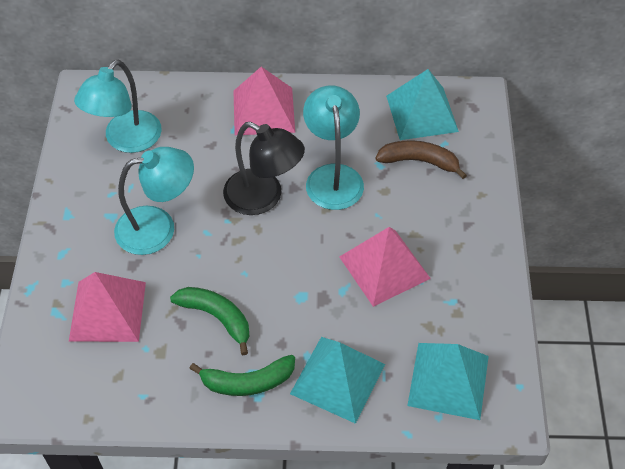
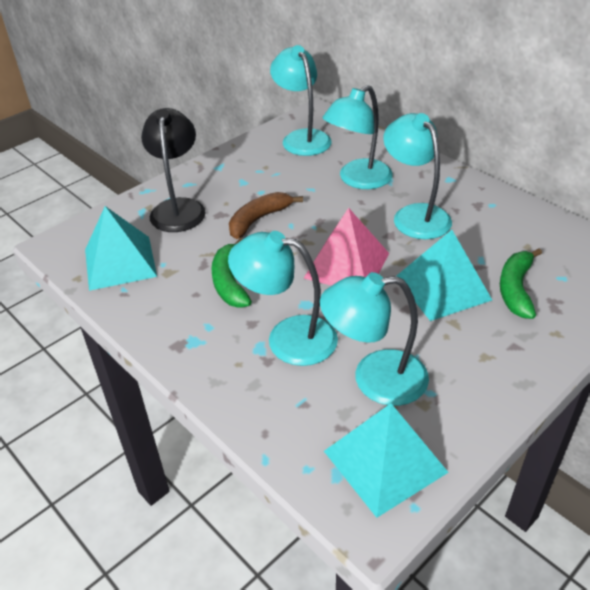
pink pyramid: [69,272,146,342] [234,67,295,136] [339,227,431,307] = 3 -> [304,208,389,286] = 1
turquoise lamp: [74,60,162,153] [114,147,194,255] [303,85,364,210] = 3 -> [228,231,338,366] [270,45,332,156] [320,272,429,406] [323,85,393,189] [383,113,452,239] = 5

